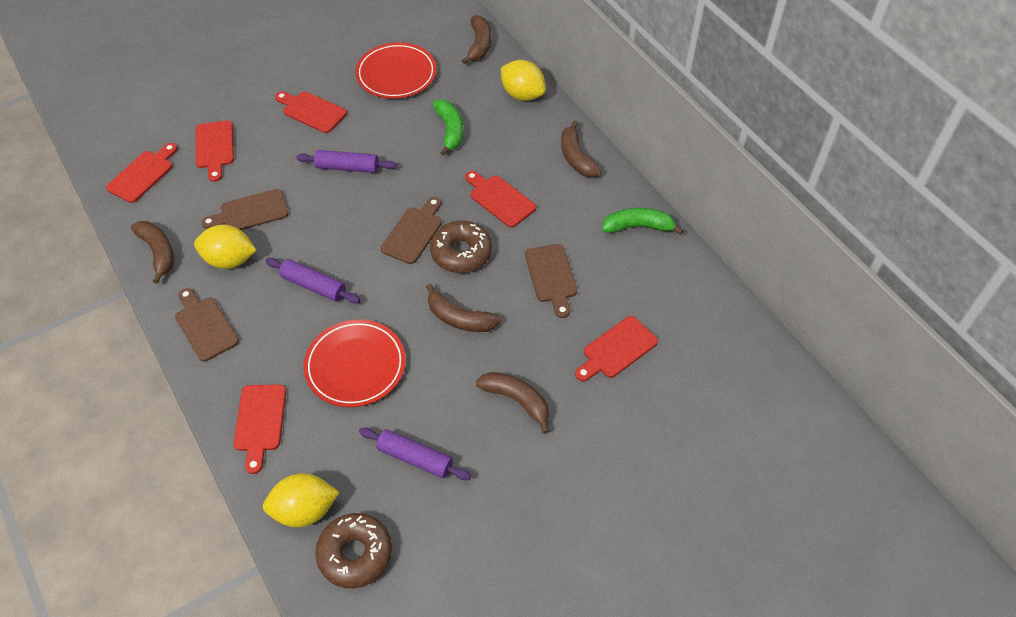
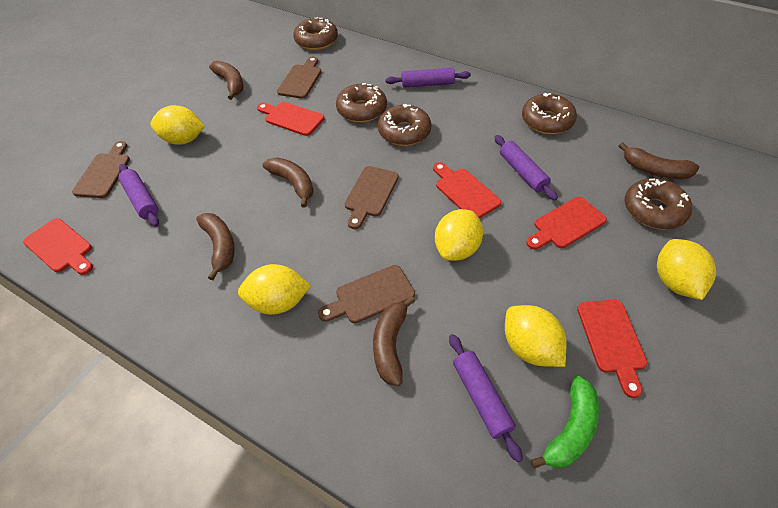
brown donut: [315,513,392,588] [430,221,492,273] = 2 -> [293,17,338,50] [336,83,387,122] [378,104,431,146] [522,93,577,134] [625,178,692,230] = 5
green banana: [433,99,463,156] [602,208,684,235] = 2 -> [531,376,599,469] = 1
purple rolling pin: [265,258,360,303] [296,150,397,173] [359,427,471,480] = 3 -> [118,164,159,227] [385,68,471,88] [449,334,523,462] [494,135,558,200] = 4
red cutting board: [106,143,178,203] [196,121,234,182] [234,384,286,474] [275,91,347,133] [465,171,536,227] [575,316,658,382] = 6 -> [23,218,93,275] [257,102,324,136] [433,162,501,219] [526,197,607,250] [577,300,647,398] = 5
red plate: [304,320,406,407] [355,42,437,99] = 2 -> none = 0
yellow lemon: [194,224,257,269] [263,473,339,527] [501,60,546,101] = 3 -> [151,105,205,145] [238,264,311,315] [435,209,483,261] [505,305,566,367] [657,239,716,300] = 5

